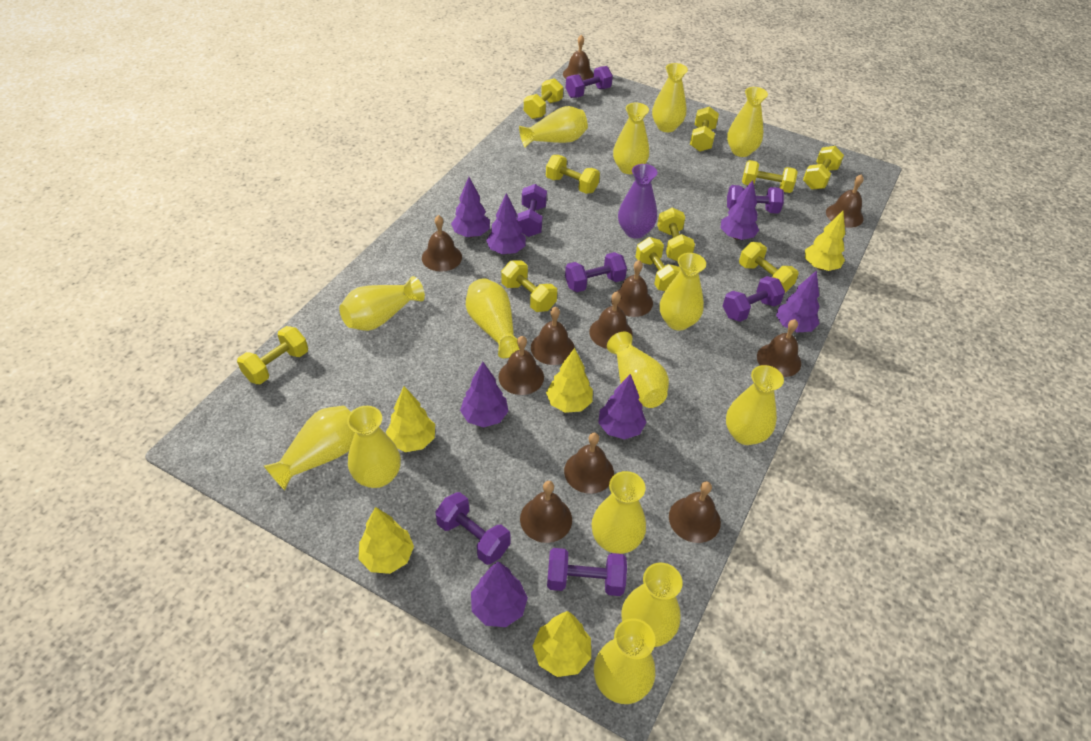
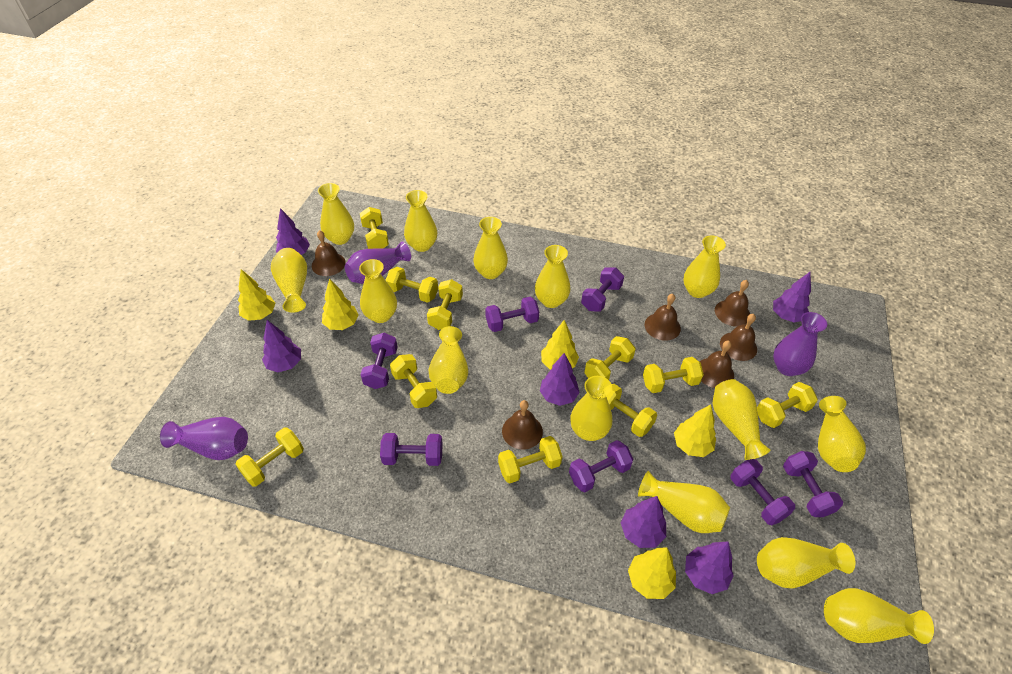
brown bell: [422,215,462,272] [498,336,544,395] [520,481,572,543] [531,307,575,365] [563,35,594,80] [564,433,614,494] [589,292,633,349] [611,260,653,317] [669,481,721,543] [757,319,801,377] [826,174,864,228] = 11 -> [312,230,346,276] [502,400,543,450] [645,294,681,341] [700,341,734,388] [715,280,750,326] [720,314,757,361] = 6
purple tree: [451,177,490,237] [460,362,508,427] [471,561,528,627] [486,193,526,254] [598,374,647,439] [721,180,759,240] [776,270,820,333] = 7 -> [262,320,301,372] [276,208,310,255] [540,353,580,406] [621,496,666,548] [685,542,734,594] [773,272,811,323] = 6
purple vase: [618,164,657,239] = 1 -> [160,417,248,460] [345,241,411,284] [773,312,827,376] = 3

